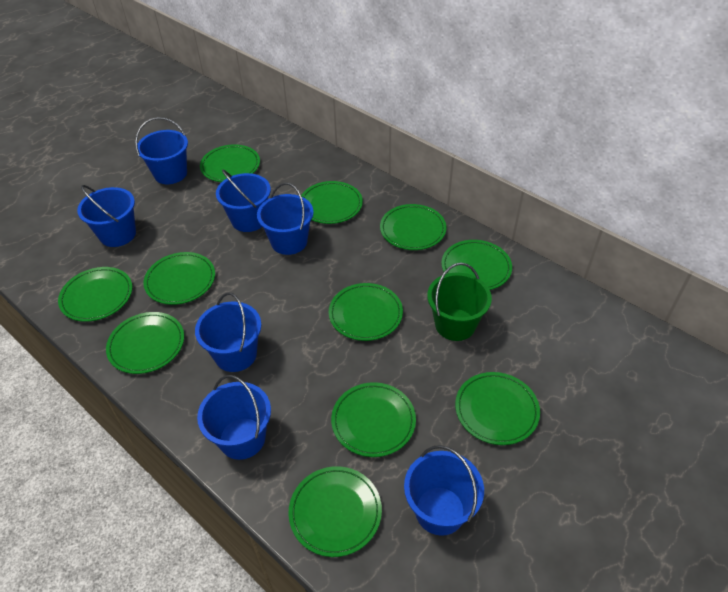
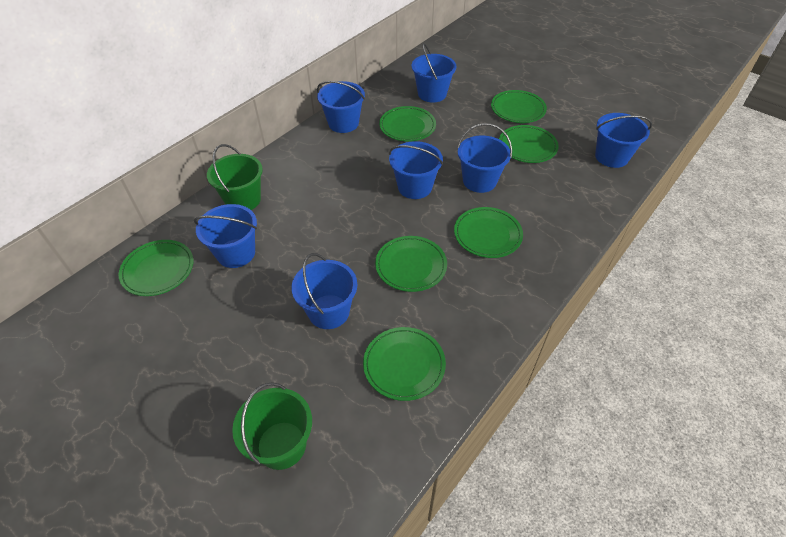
green bucket: [427,263,492,341] = 1 -> [207,144,263,210] [232,382,312,470] = 2
green plate: [58,267,133,322] [106,312,184,374] [143,252,215,305] [200,144,260,182] [288,466,382,557] [301,181,363,224] [329,283,403,341] [331,382,416,457] [380,204,447,250] [441,240,512,290] [455,372,540,445] = 11 -> [119,240,193,296] [363,327,446,401] [375,236,447,292] [379,106,436,141] [454,207,523,258] [491,90,547,123] [499,125,559,163] = 7

